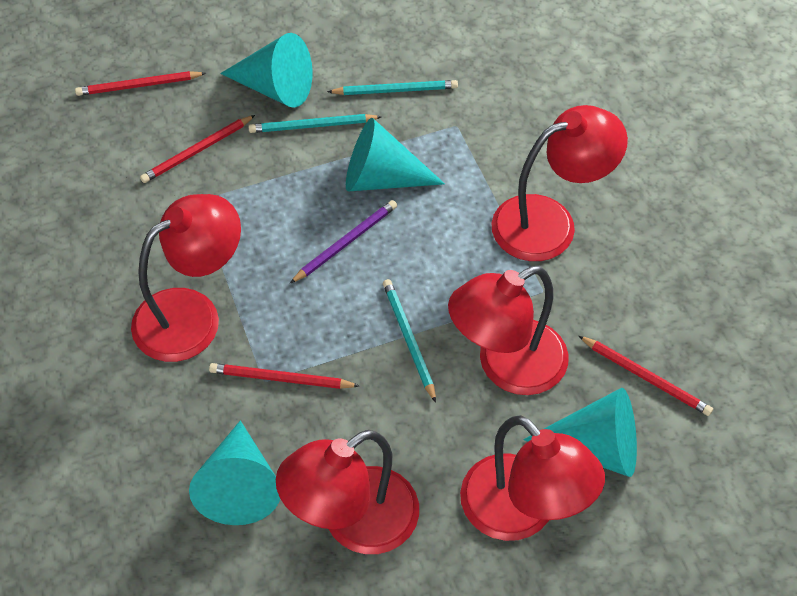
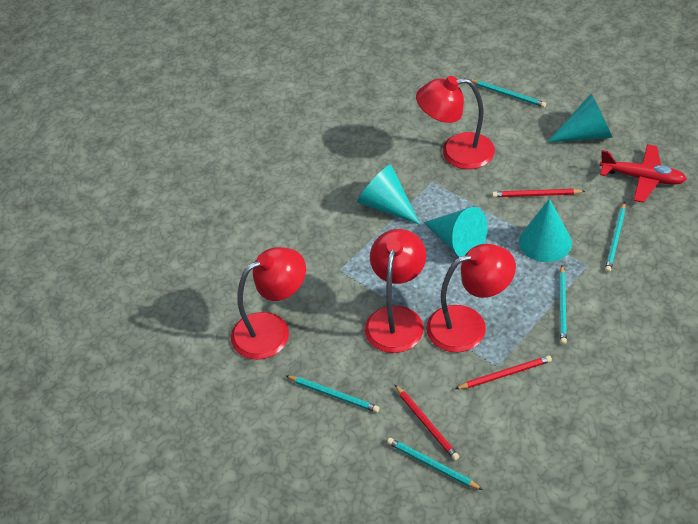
purple pencil: [290,200,397,283] = 1 -> none = 0
red lamp: [131,194,241,362] [276,430,419,554] [448,266,569,395] [460,415,605,541] [491,105,628,261] = 5 -> [231,247,306,360] [365,229,426,353] [416,76,495,169] [426,244,516,352] = 4
red pencil: [75,71,206,96] [140,115,255,183] [209,363,359,389] [579,336,713,416] = 4 -> [395,385,459,460] [455,355,552,389] [492,189,585,197] = 3
red plane: none = 0 -> [600,144,687,203] = 1
turquoise pencil: [249,114,382,133] [327,80,458,95] [383,279,436,403] = 3 -> [286,376,379,413] [387,438,483,490] [471,80,546,108] [559,266,567,345] [605,202,626,273] = 5

